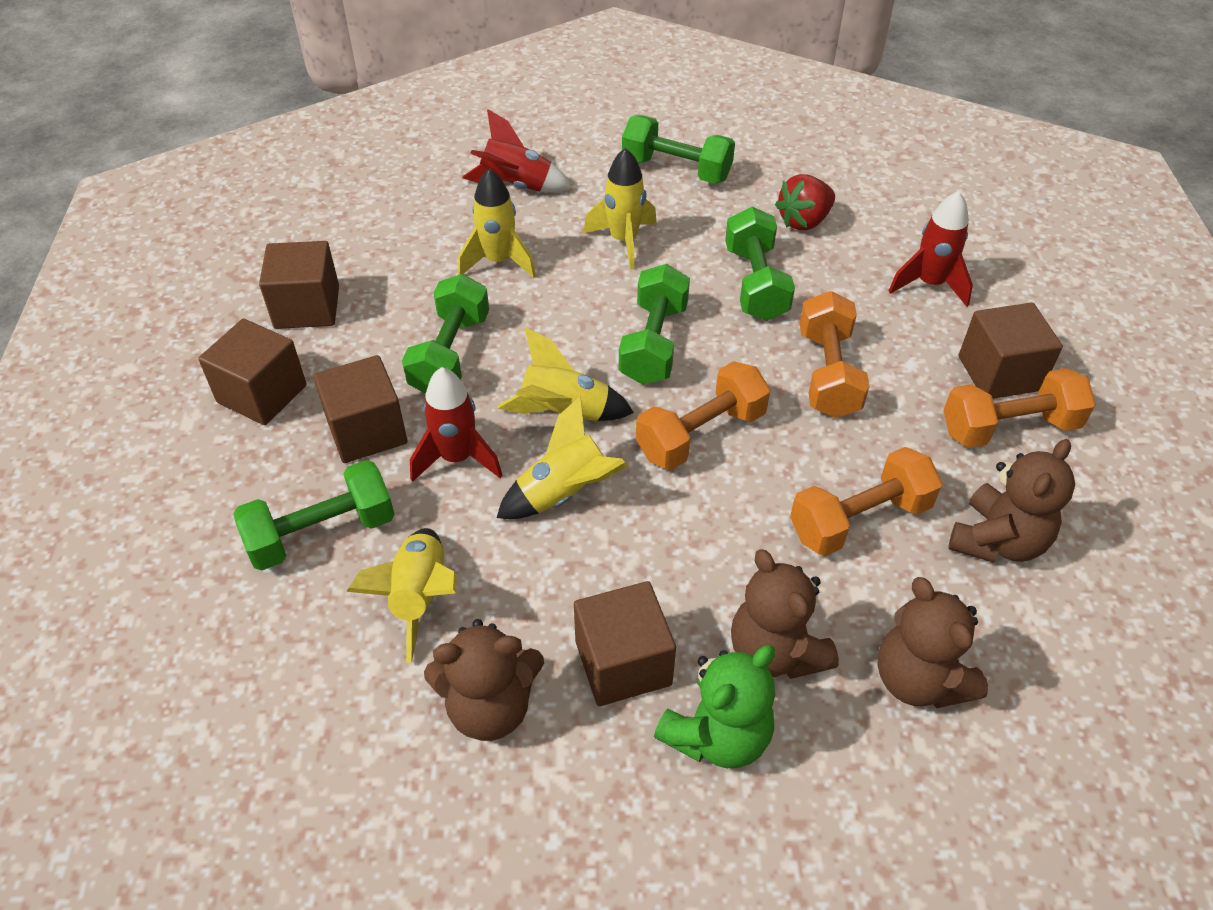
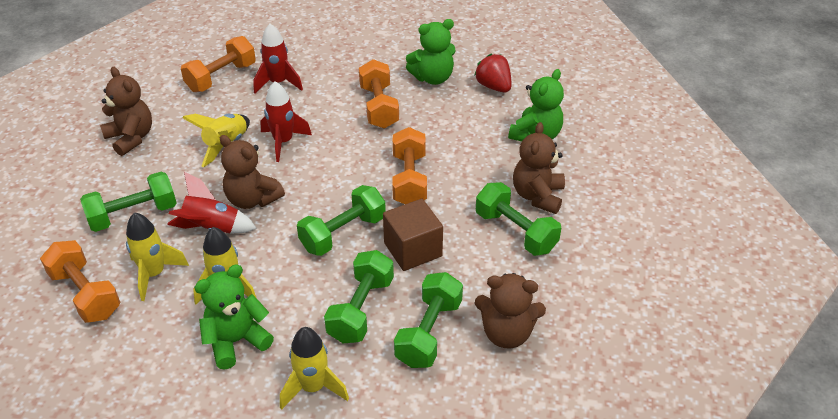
brown cube: [198,319,307,425] [259,241,339,329] [314,355,407,463] [574,581,676,706] [959,302,1063,399] = 5 -> [383,199,443,271] = 1
green teddy bear: [654,645,775,768] = 1 -> [194,264,274,370] [406,19,455,85] [508,69,564,141] = 3
yellow rocket: [347,528,457,663] [458,168,536,278] [497,328,634,421] [497,396,628,519] [584,148,657,269] = 5 -> [126,212,189,301] [182,114,250,167] [193,227,256,305] [280,327,349,410] = 4

